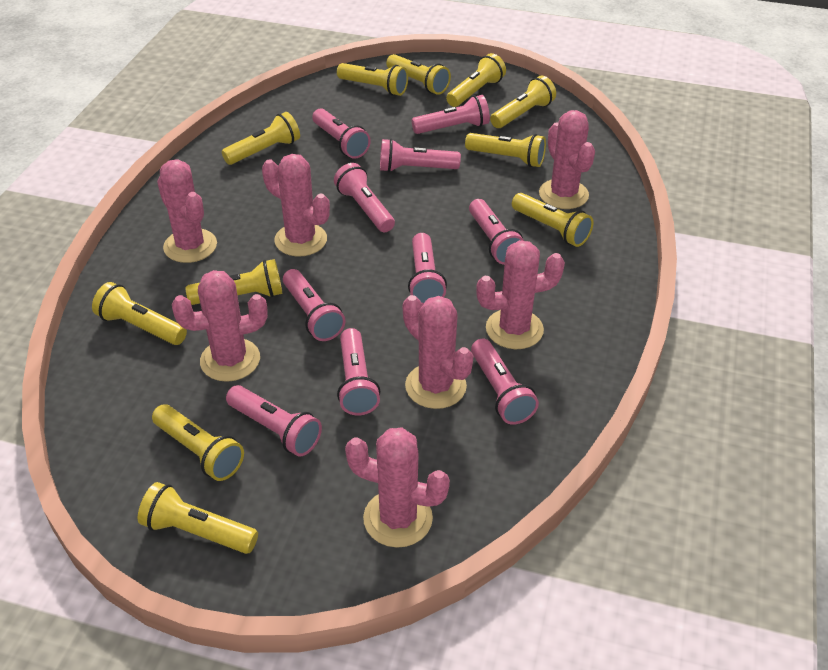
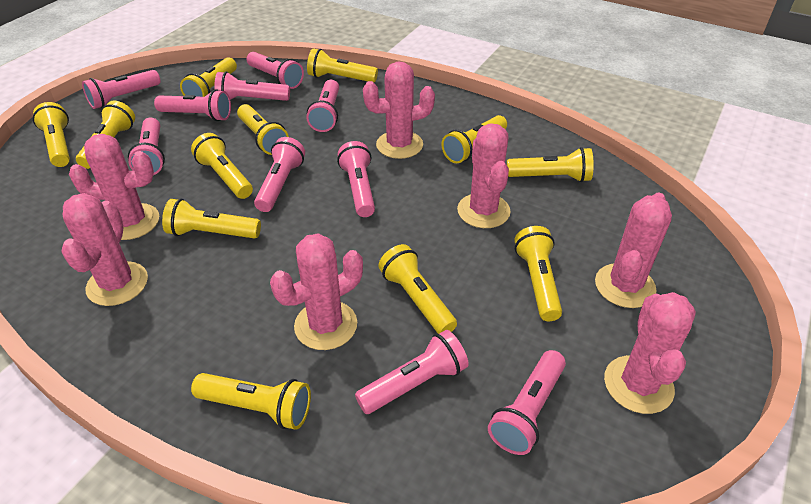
yellow flashlight: [92,282,187,345] [138,482,258,554] [152,404,244,481] [186,259,282,305] [222,112,300,165] [337,63,408,96] [386,54,451,95] [446,53,506,107] [465,133,546,167] [490,75,556,128] [512,193,593,247] = 11 -> [33,102,70,167] [76,101,135,169] [162,199,261,239] [180,57,237,97] [191,133,253,199] [191,373,311,430] [237,104,289,155] [307,48,378,82] [378,244,457,334] [442,115,507,163] [507,147,594,182] [514,226,562,321] = 12

